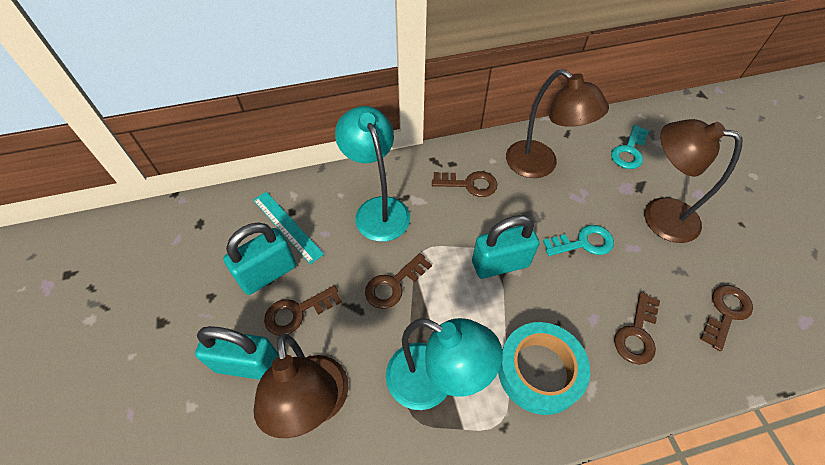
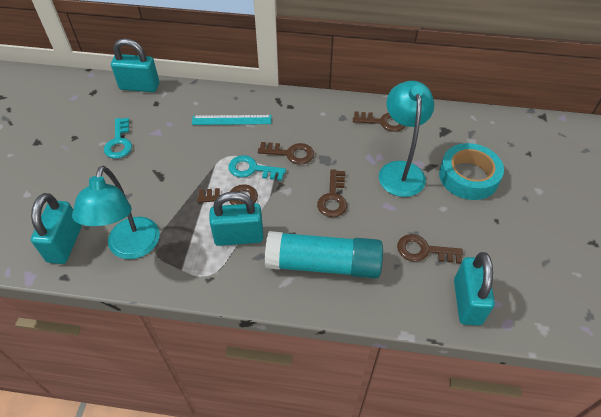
brown lamp: [254,334,348,438] [506,69,609,178] [644,119,743,243] = 3 -> none = 0
turquoise glue stick: none = 0 -> [265,231,383,279] = 1
turquoise padlock: [195,326,278,380] [223,223,296,295] [472,215,539,279] = 3 -> [31,193,82,264] [111,38,159,92] [209,191,263,246] [454,252,495,325] = 4

